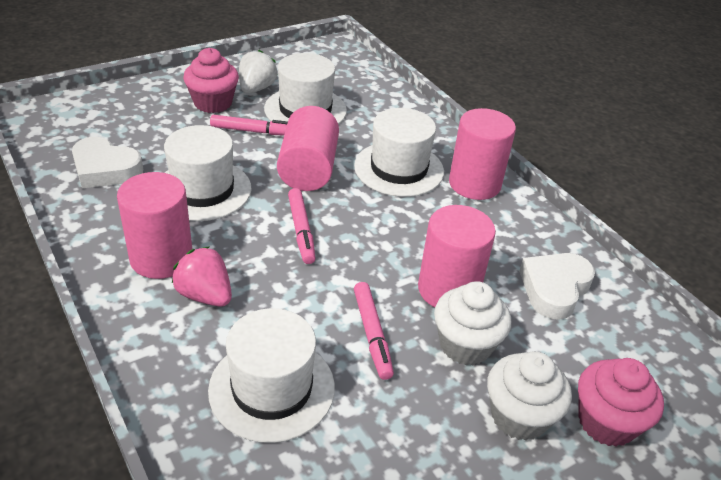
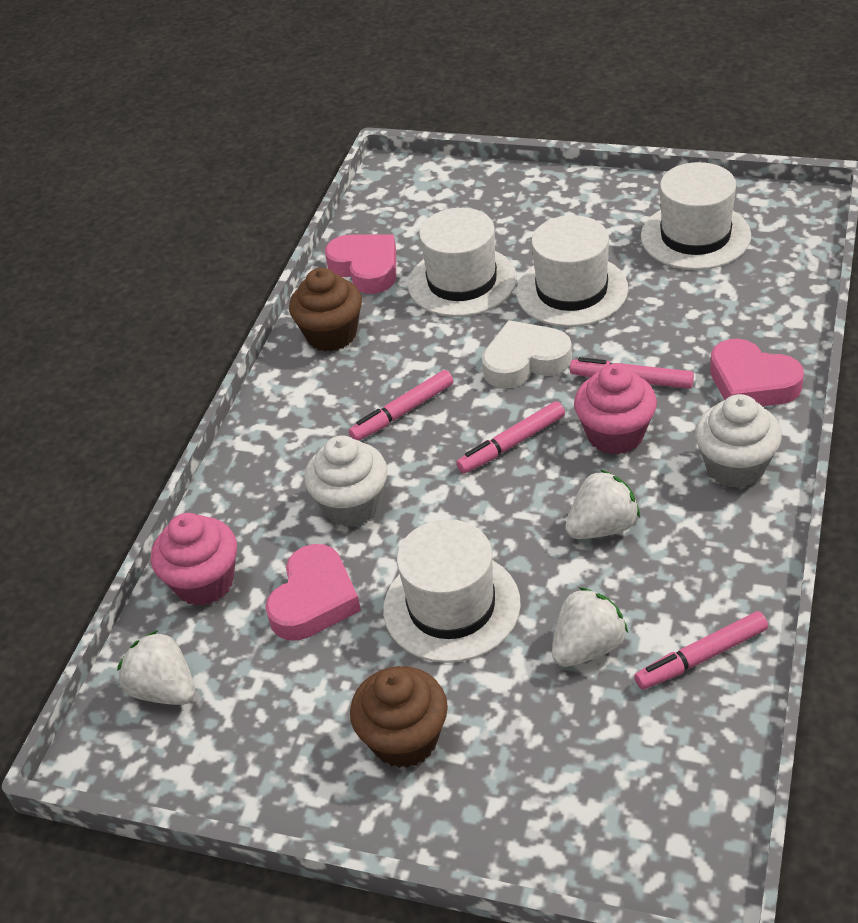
brown cupcake: none = 0 -> [289,268,362,352] [350,666,448,768] = 2
pink cylinder: [117,172,193,279] [277,106,339,191] [418,205,496,308] [449,108,516,200] = 4 -> none = 0
pink heart: none = 0 -> [265,544,361,641] [325,234,396,294] [710,339,804,406] = 3
pink marker: [210,115,288,136] [288,188,316,264] [354,282,394,380] = 3 -> [349,370,453,441] [456,401,565,473] [570,357,694,389] [634,611,768,690] = 4
pink strawberry: [172,246,232,306] = 1 -> none = 0
white heart: [72,137,143,188] [519,253,595,320] = 2 -> [482,320,572,389] = 1
white strawberry: [239,50,278,93] = 1 -> [117,630,195,705] [552,587,628,667] [565,470,640,539] = 3

